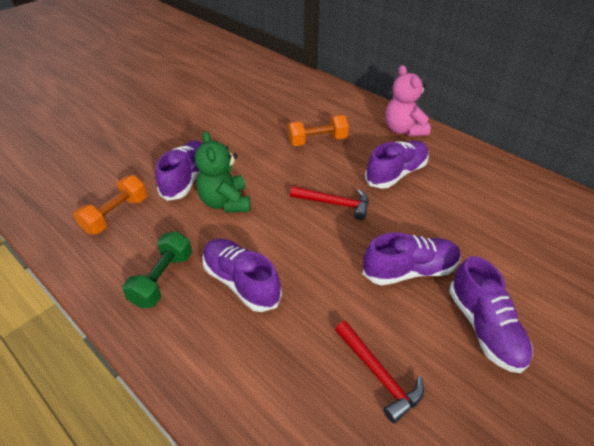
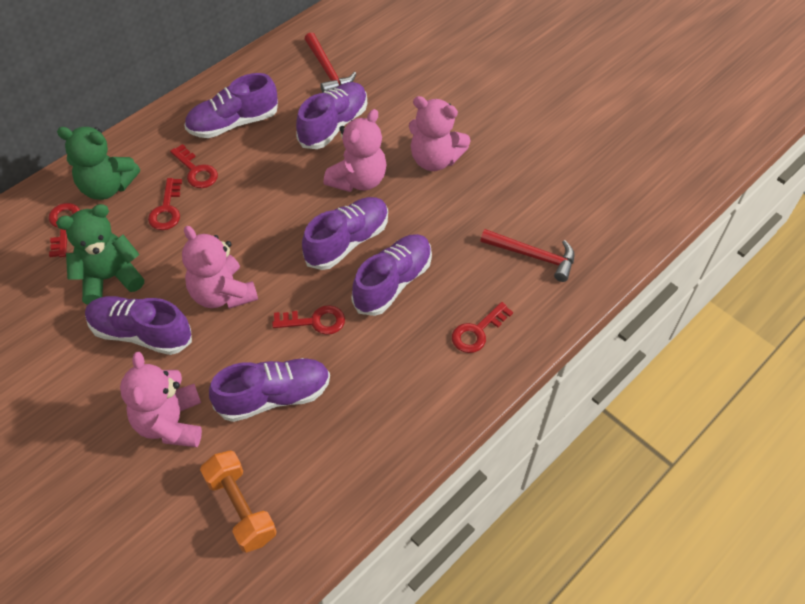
green dumbbell: [122,231,192,308] = 1 -> none = 0
green teddy bear: [195,131,250,213] = 1 -> [56,204,144,305] [57,127,140,200] = 2
orange dumbbell: [74,175,147,234] [287,115,349,146] = 2 -> [200,450,277,553] = 1
pink teddy bear: [385,65,431,136] = 1 -> [120,352,202,447] [182,226,258,309] [323,109,387,192] [409,96,471,171] = 4
purple shoe: [155,141,203,201] [202,239,282,312] [363,232,461,285] [365,141,429,189] [449,256,533,373] = 5 -> [85,296,192,355] [184,73,278,138] [209,358,330,422] [296,82,367,149] [302,197,388,270] [352,234,432,316] = 6
red key: none = 0 -> [49,203,80,257] [148,178,182,230] [170,144,218,188] [272,305,345,335] [452,302,513,353] = 5

